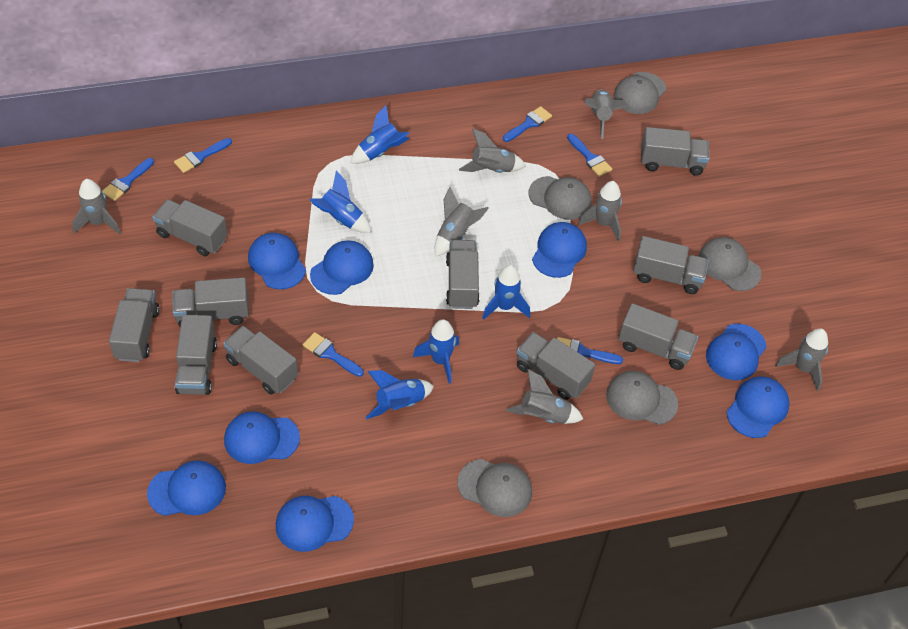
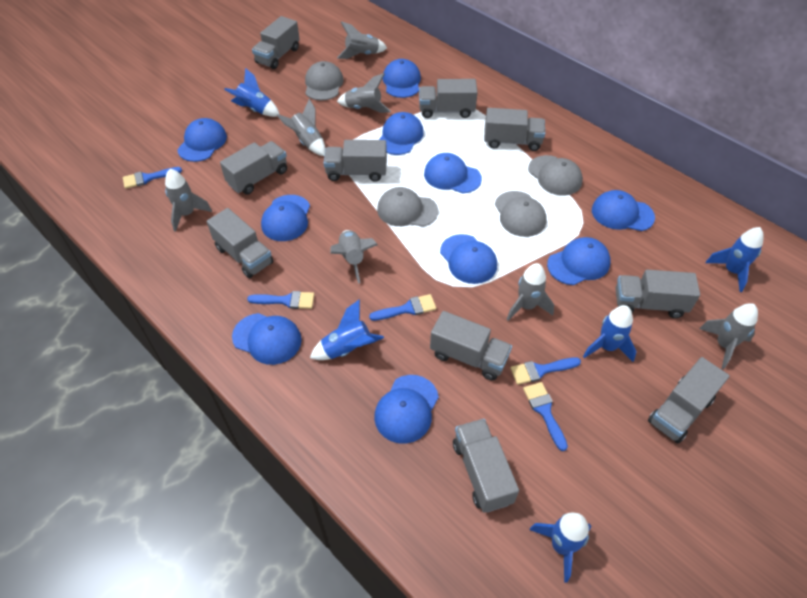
blue brush: [102,158,154,201] [174,138,232,173] [303,332,364,377] [503,106,552,142] [557,337,623,364] [567,134,612,177] = 6 -> [123,167,182,189] [247,291,314,309] [369,294,436,321] [510,357,581,385] [523,382,568,451] = 5
blue cap: [147,461,226,516] [224,411,300,464] [248,233,306,290] [276,496,354,552] [310,240,374,295] [532,222,587,278] [706,324,767,380] [727,376,789,438] = 8 -> [177,118,227,162] [232,313,302,365] [261,195,310,241] [374,375,439,444] [379,112,424,155] [383,59,421,98] [424,153,482,193] [440,234,497,284] [547,237,611,285] [592,190,655,231] = 10
grey cap: [458,459,532,517] [529,176,592,220] [606,371,678,425] [614,72,666,114] [699,237,761,291] = 5 -> [305,61,344,101] [377,187,438,227] [495,191,547,237] [528,155,583,196] = 4

